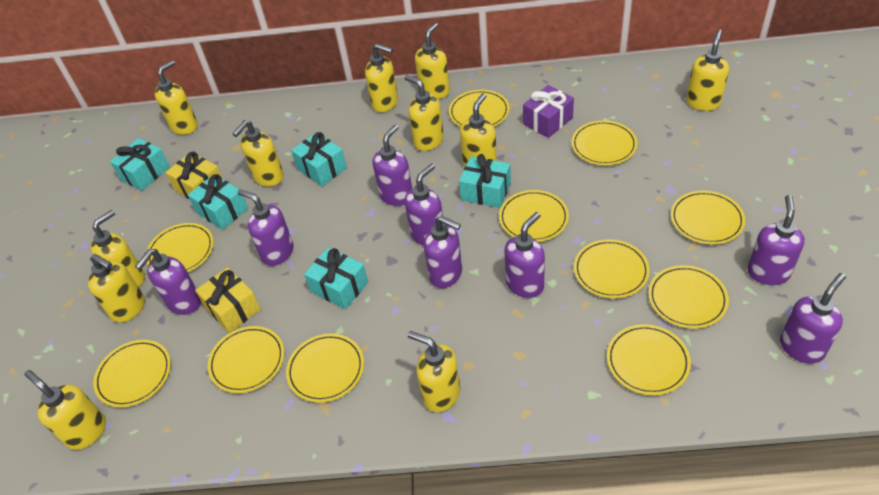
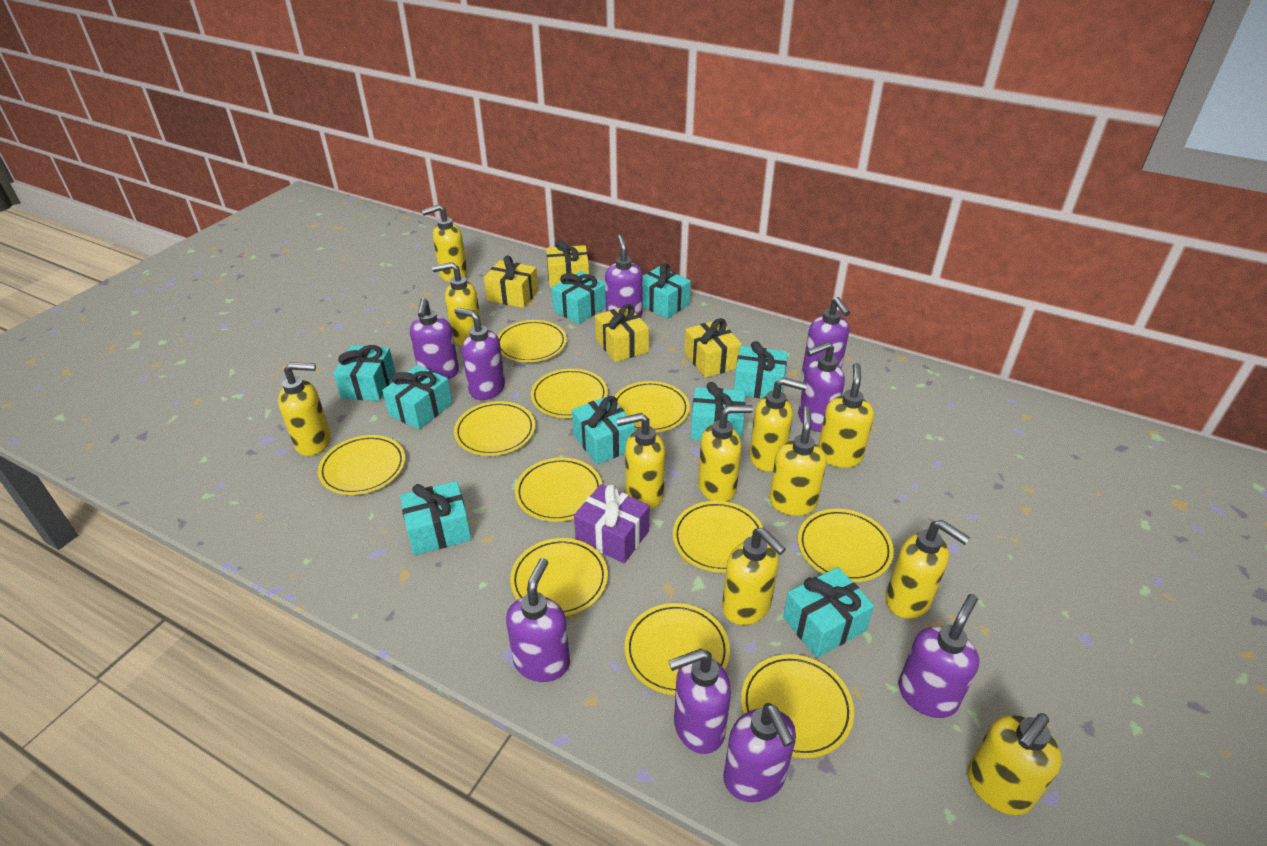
purple soap dispenser: [135,249,201,315] [238,189,294,266] [372,124,412,206] [405,164,444,246] [424,215,462,288] [504,212,545,298] [747,195,805,285] [780,273,846,364] = 8 -> [410,298,459,379] [454,308,505,400] [506,558,570,682] [605,235,643,318] [669,649,731,754] [723,703,796,802] [798,342,845,432] [802,297,851,375] [899,594,979,718] = 9
turquoise gift: [110,138,170,191] [188,174,248,230] [291,132,347,186] [304,248,368,310] [459,154,511,208] = 5 -> [333,345,395,401] [382,365,453,430] [400,481,471,555] [551,271,606,324] [572,396,635,464] [643,263,691,319] [691,382,745,442] [734,341,787,398] [783,567,874,658] = 9
yellow gift: [166,152,223,199] [195,267,261,333] = 2 -> [484,256,538,308] [546,240,589,288] [595,304,649,362] [684,318,742,378] = 4

